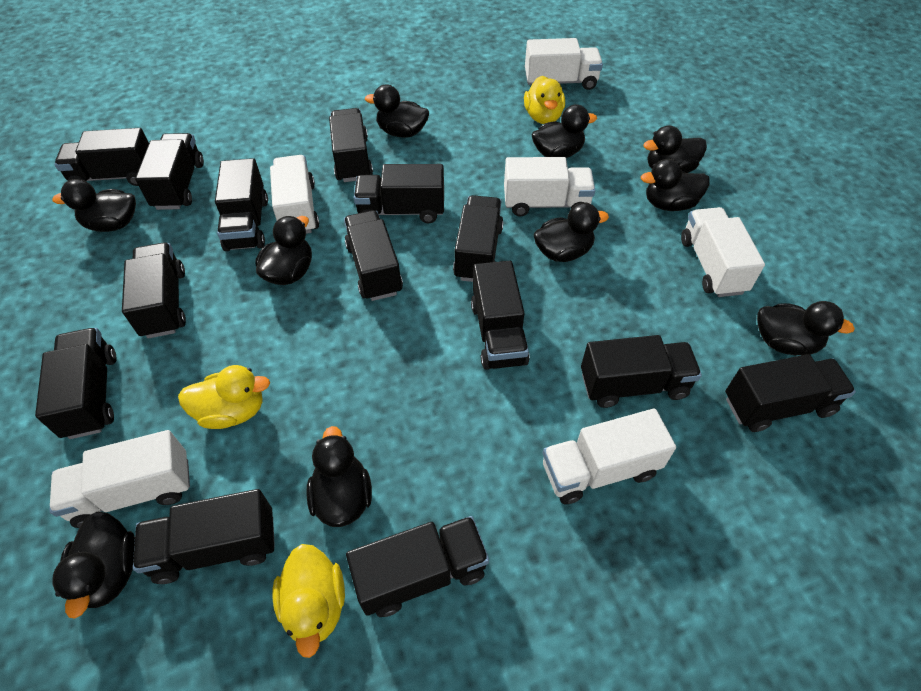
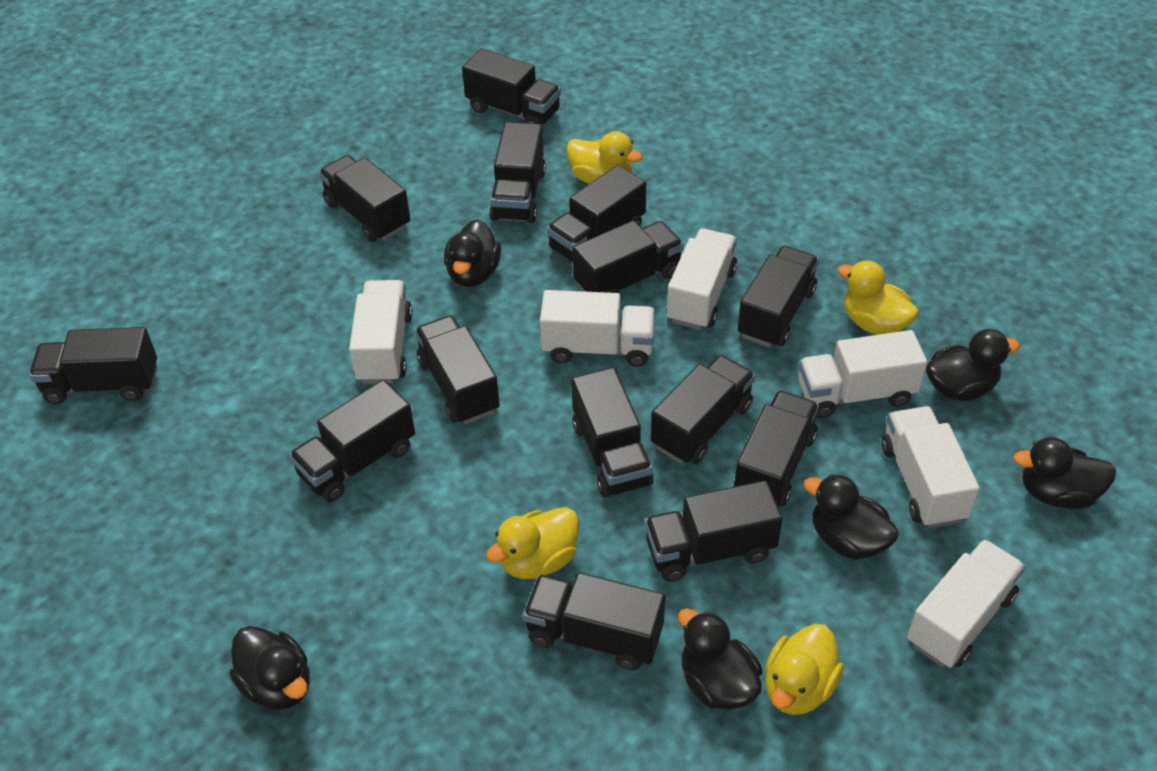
black duck: [52,179,136,232] [53,512,135,619] [255,216,312,285] [306,426,372,527] [365,84,429,138] [531,104,597,158] [533,202,609,262] [641,159,710,211] [643,126,707,173] [757,301,855,355] = 10 -> [229,626,310,710] [444,219,501,287] [678,608,762,710] [804,474,899,560] [926,329,1020,401] [1013,437,1116,509] = 6
yellow duck: [178,365,270,429] [272,544,345,658] [524,76,565,124] = 3 -> [486,507,579,579] [566,131,643,184] [765,624,844,715] [838,261,919,335] = 4

